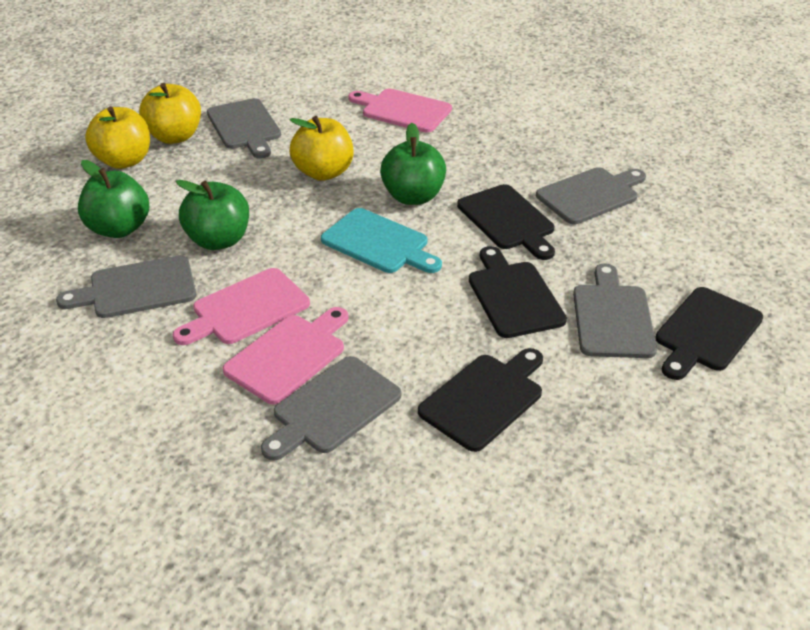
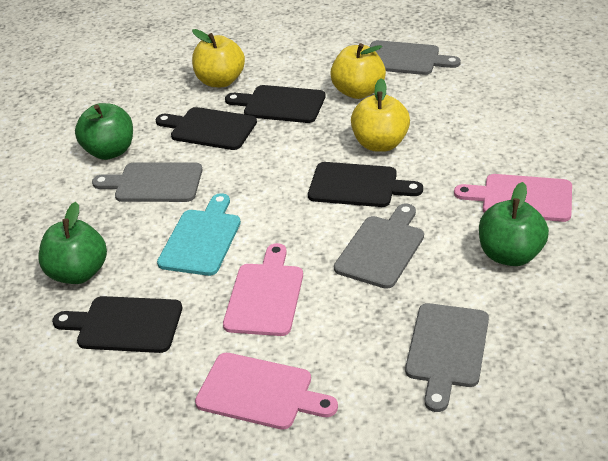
grey cutting board: [56,255,196,318] [207,98,281,159] [261,356,401,461] [536,167,646,224] [573,263,657,358] = 5 -> [92,162,202,202] [334,203,424,289] [370,40,461,75] [405,303,489,412] = 4

